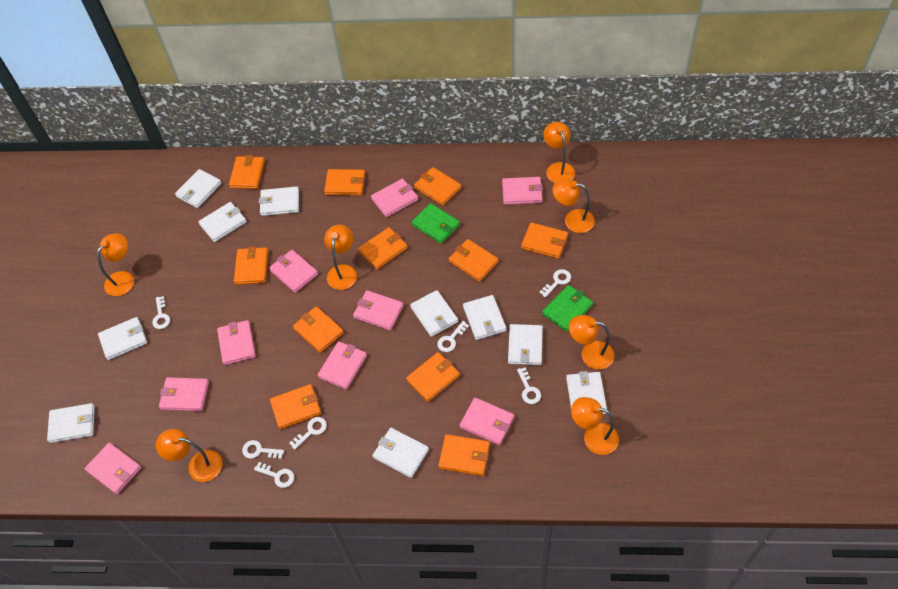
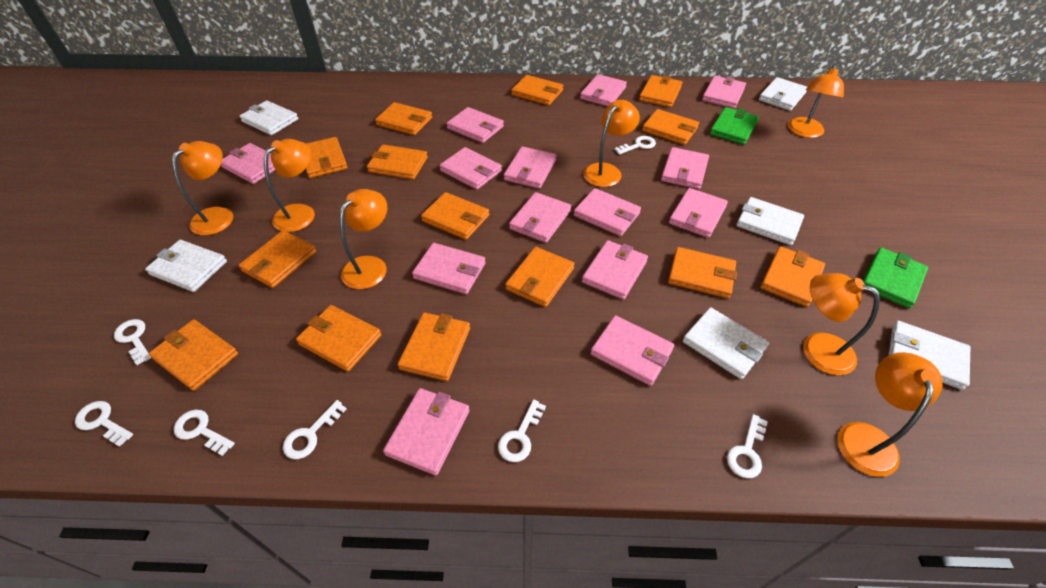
orange wallet: [229,155,265,189] [234,246,268,285] [270,384,321,429] [293,306,344,353] [324,169,365,195] [358,227,408,270] [406,352,460,402] [414,167,461,206] [438,434,490,476] [449,239,499,282] [521,222,568,259] = 11 -> [149,319,238,391] [239,230,316,288] [296,305,382,372] [306,137,348,178] [367,144,428,180] [375,102,432,135] [398,312,470,381] [421,192,489,240] [505,247,575,307] [511,75,563,105] [639,75,682,107] [642,109,699,145] [668,247,737,299] [760,246,825,307] = 14
pink wallet: [84,443,141,495] [159,377,209,411] [217,320,256,365] [269,250,318,293] [318,341,367,390] [353,290,404,330] [371,179,418,217] [460,398,514,445] [502,177,543,205] = 9 -> [221,143,275,184] [383,388,470,476] [412,243,486,294] [440,147,502,190] [447,107,504,143] [504,146,556,189] [509,192,571,243] [574,188,641,236] [580,74,627,106] [582,240,648,300] [591,315,674,386] [661,147,709,189] [669,188,728,238] [702,76,746,108] = 14
white wallet: [47,403,95,443] [98,317,147,360] [175,169,222,208] [198,202,247,242] [259,186,299,216] [372,428,429,478] [410,290,458,337] [463,295,506,340] [508,324,543,365] [566,371,607,414] = 10 -> [145,240,227,292] [240,100,298,135] [683,308,769,379] [736,197,804,245] [759,77,807,111] [888,321,970,390] = 6

